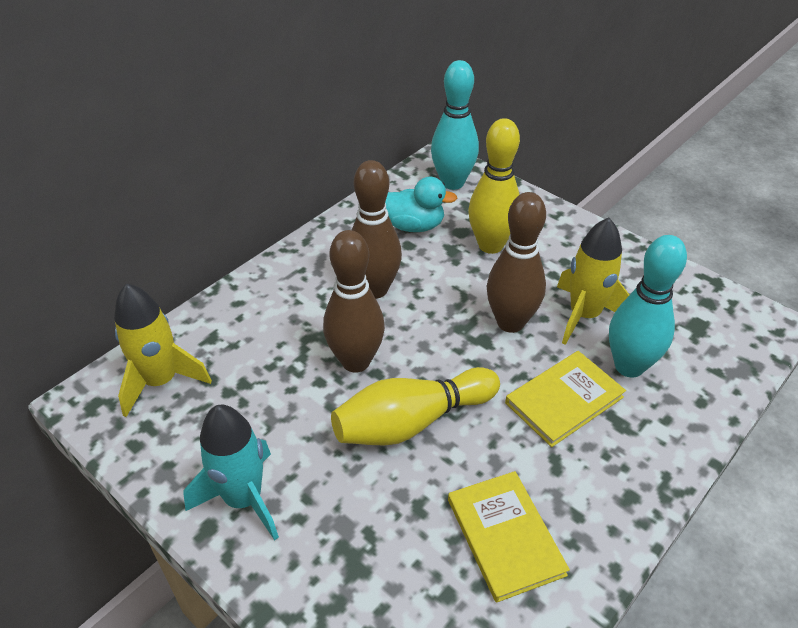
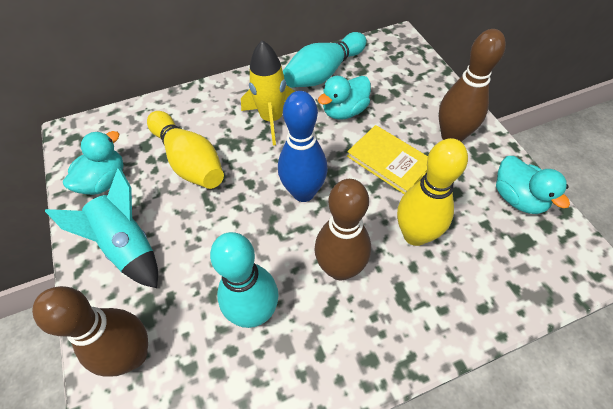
blue bowling pin: none = 0 -> [278,91,328,202] = 1
turquoise duck: [385,177,457,232] = 1 -> [63,131,124,195] [318,76,371,120] [496,156,570,214] = 3
yellow book: [448,471,570,603] [505,351,626,447] = 2 -> [347,125,428,194] = 1
yellow rocket: [114,283,212,417] [557,217,629,345] = 2 -> [241,40,295,145] = 1

